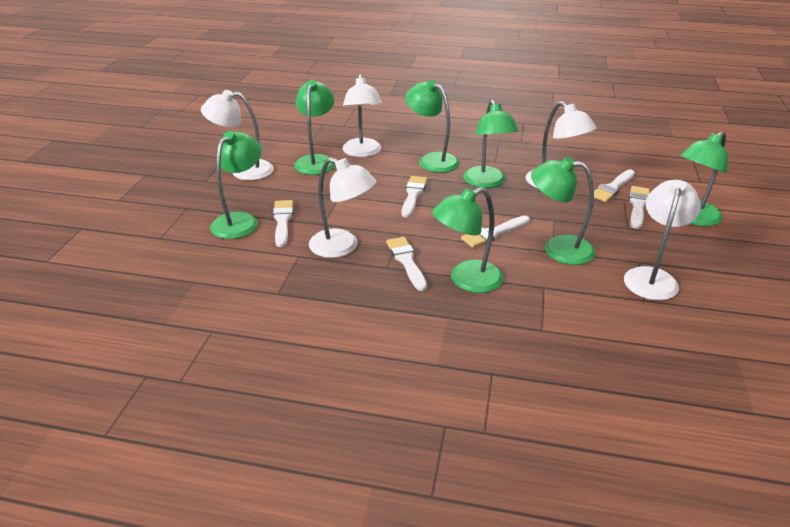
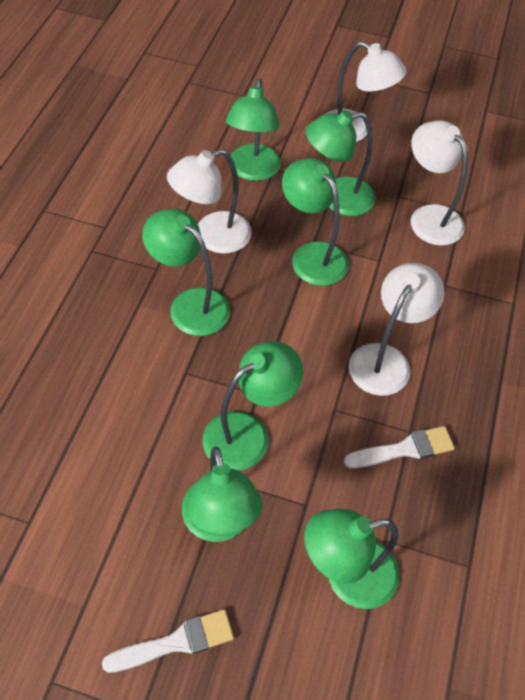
white brush: [273,200,293,247] [386,237,427,291] [402,176,427,218] [461,215,530,248] [594,170,635,202] [629,186,650,229] = 6 -> [102,609,234,673] [344,426,455,468] = 2
white lamp: [201,90,274,180] [309,158,376,258] [343,74,382,157] [525,101,596,188] [624,180,701,300] = 5 -> [167,149,252,254] [326,41,407,142] [349,263,445,396] [411,121,468,246] = 4

